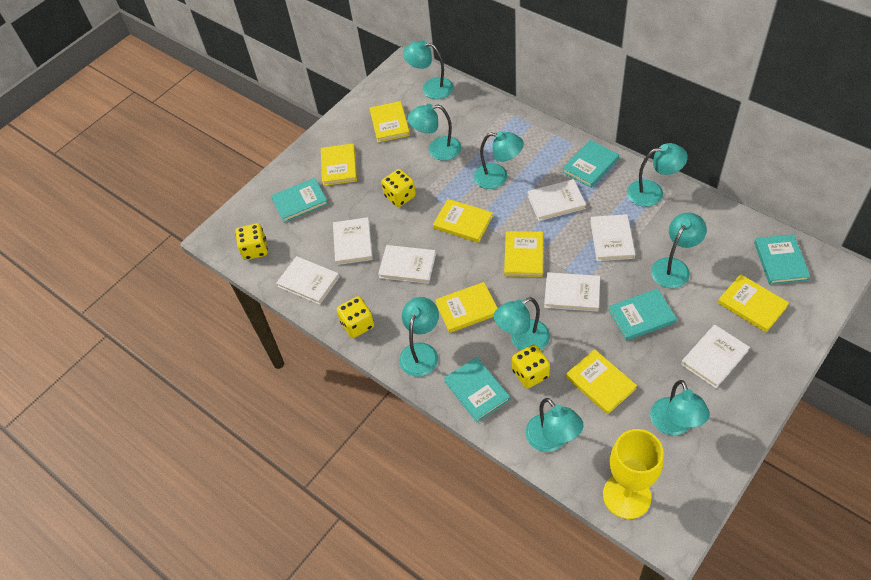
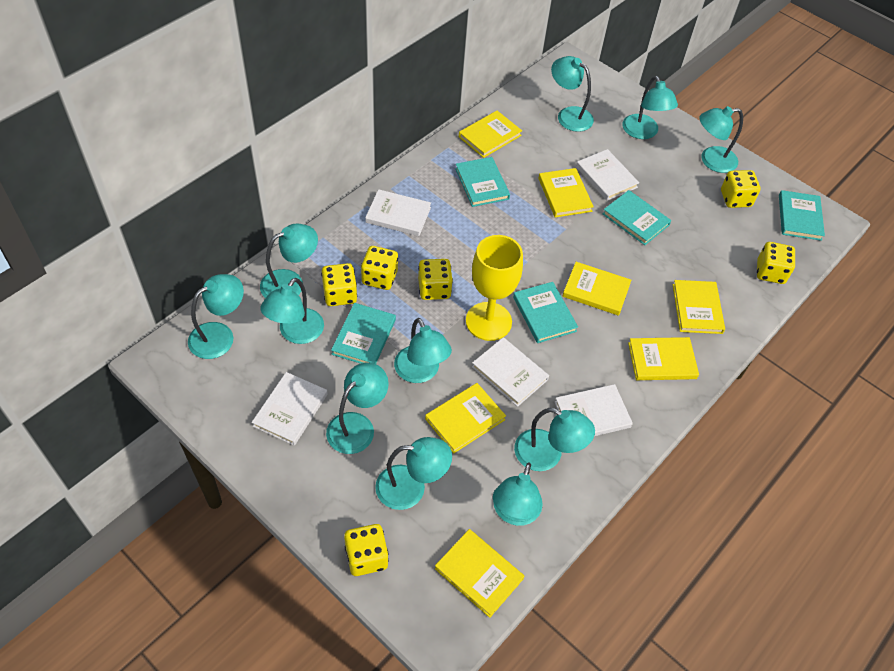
turquoise lamp: [399,297,439,377] [403,40,454,99] [408,104,461,161] [473,131,524,189] [494,297,550,350] [525,398,584,452] [627,143,688,207] [650,380,710,435] [651,212,707,288] = 9 -> [188,274,244,359] [260,224,318,298] [260,278,324,344] [326,363,389,454] [375,437,452,510] [394,318,452,383] [493,463,543,526] [514,408,595,471] [551,56,594,132] [622,76,678,139] [699,106,743,173] = 11
white book: [276,256,339,305] [333,217,373,265] [378,245,436,284] [527,179,586,221] [544,272,600,312] [590,214,635,261] [681,325,750,388] = 7 -> [252,372,328,446] [365,189,431,236] [472,337,549,407] [555,384,633,436] [576,149,639,201] = 5
yellow dice: [236,223,268,260] [337,296,374,338] [381,169,416,207] [512,344,550,389] = 4 -> [321,263,357,306] [344,524,388,576] [361,246,398,290] [418,259,453,300] [721,170,760,208] [757,242,795,284] = 6

